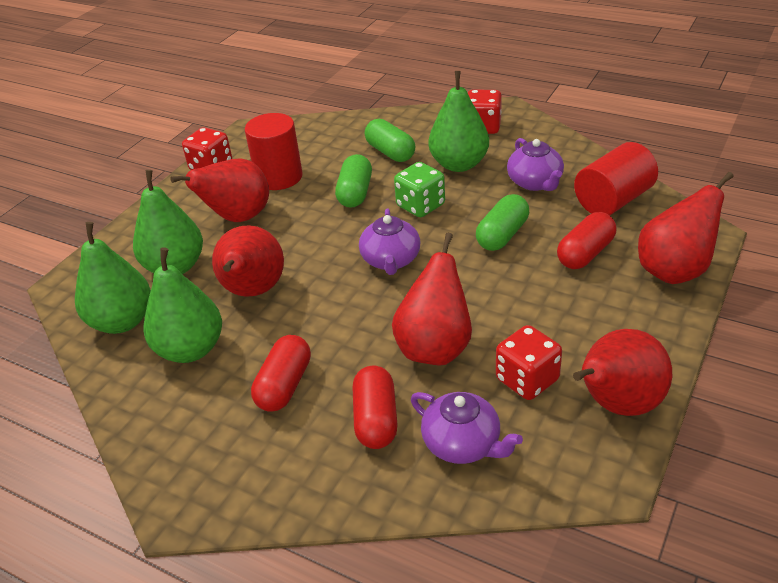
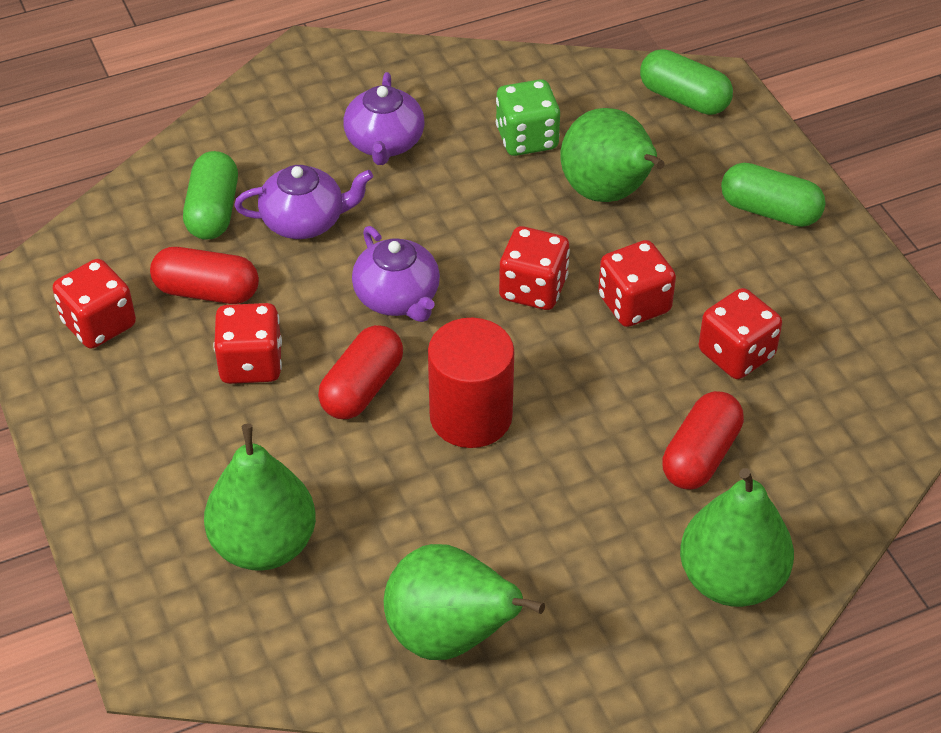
red cylinder: [245,113,303,190] [574,142,658,215] = 2 -> [428,318,514,448] = 1
red dice: [182,127,232,170] [468,90,502,134] [496,325,562,400] = 3 -> [52,259,136,349] [214,303,282,384] [499,226,570,310] [598,240,676,327] [699,288,782,379] = 5
red pear: [170,158,269,222] [212,225,284,297] [392,233,472,365] [573,329,672,416] [638,172,734,284] = 5 -> none = 0

